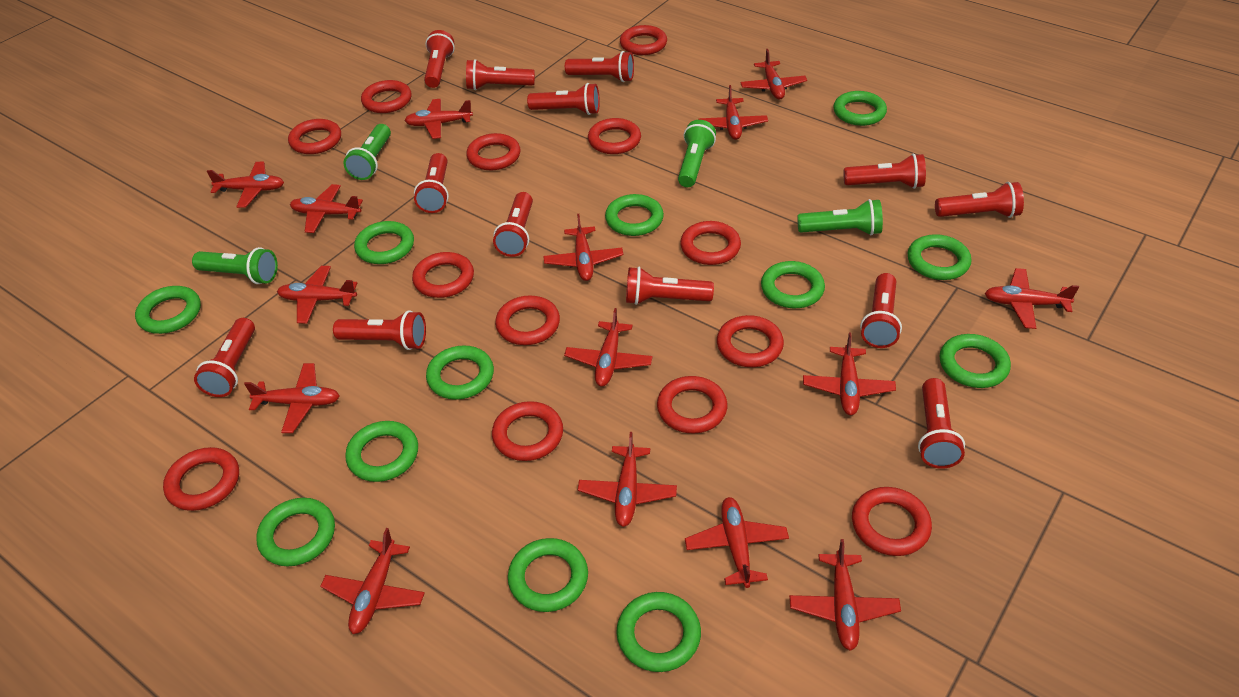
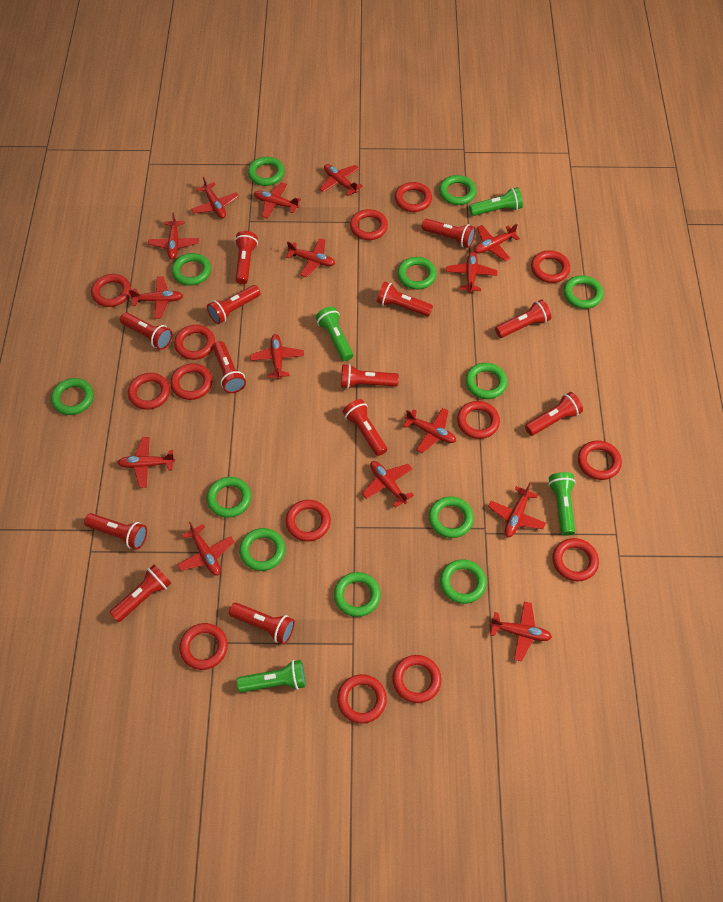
red ring: [163,447,239,511] [288,119,341,154] [361,80,412,113] [412,252,474,298] [466,133,520,170] [492,401,563,461] [495,296,560,345] [588,118,641,154] [620,25,667,55] [657,376,727,434] [680,221,741,265] [717,315,784,367] [852,487,932,556] = 13 -> [91,274,131,307] [128,373,170,410] [170,363,212,400] [174,325,215,360] [179,623,228,670] [286,500,331,541] [337,674,387,723] [350,209,388,240] [392,655,442,703] [395,182,432,212] [457,401,500,439] [531,250,570,283] [553,538,599,582] [578,440,622,480] = 14

